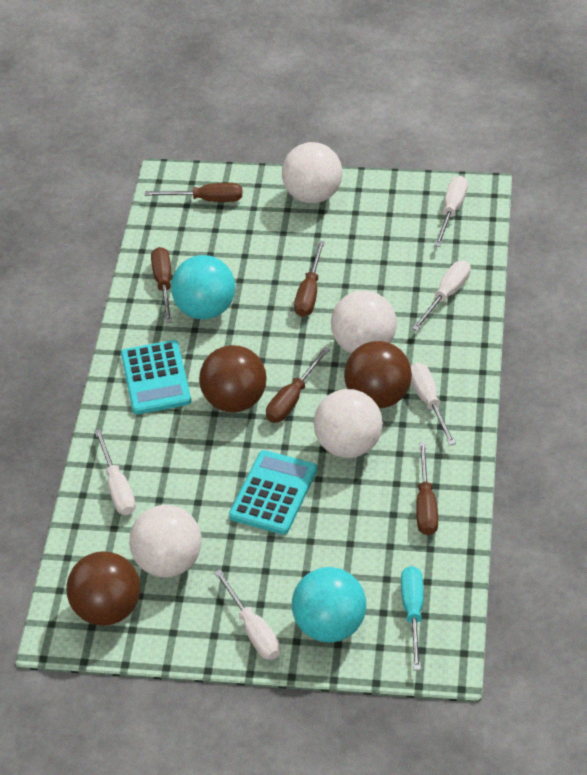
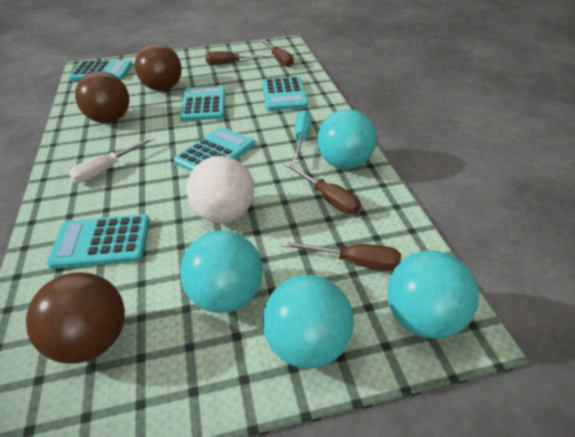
brown screwdriver: [145,183,242,202] [151,247,172,323] [266,347,330,423] [294,241,325,317] [416,442,438,536] = 5 -> [206,51,271,65] [260,40,294,67] [282,241,401,271] [284,162,361,214] = 4
turquoise ball: [171,255,235,319] [292,567,366,642] = 2 -> [180,231,263,313] [263,275,354,369] [317,109,377,169] [387,251,479,339] = 4
turquoise calculator: [121,340,191,415] [229,450,317,535] = 2 -> [47,214,150,269] [69,60,133,81] [174,127,255,171] [180,85,225,121] [262,76,308,111] = 5
white ball: [129,505,202,577] [282,142,342,203] [313,389,383,458] [331,291,397,354] = 4 -> [186,156,254,223] = 1
white screwdriver: [94,429,136,515] [214,569,280,660] [411,362,456,445] [412,261,471,331] [434,176,468,247] = 5 -> [69,137,155,183] = 1

